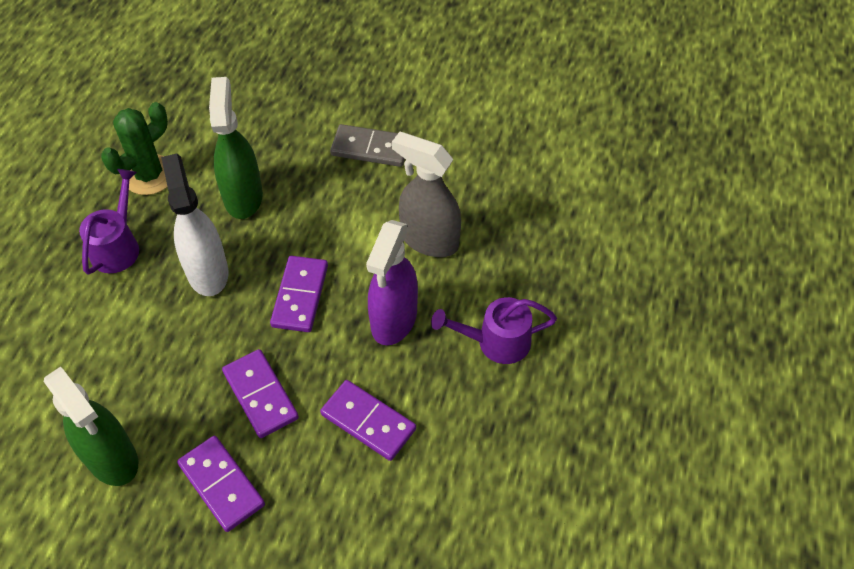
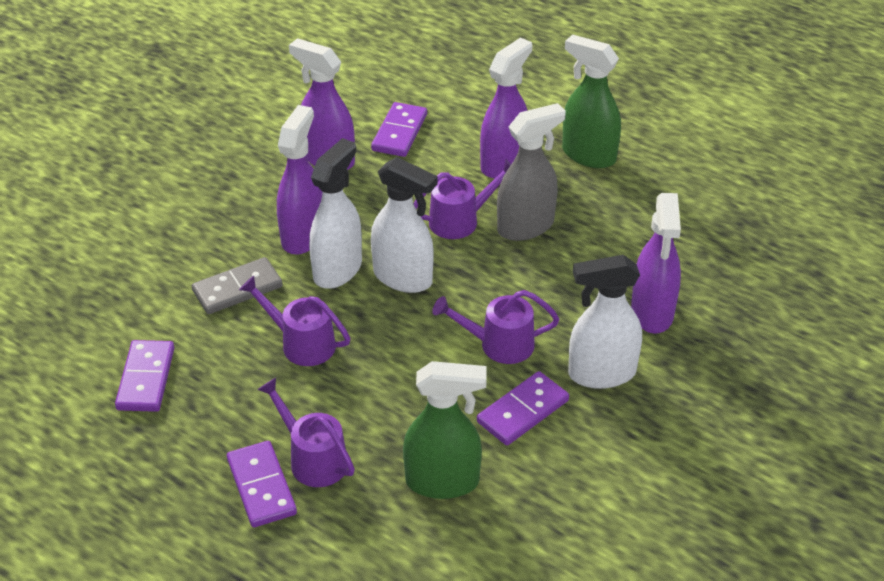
green cactus: [101,102,168,195] = 1 -> none = 0
purple spray bottle: [366,220,418,345] = 1 -> [277,105,323,255] [289,38,355,170] [480,38,532,178] [631,193,681,334] = 4
purple watering can: [79,169,139,275] [431,297,557,364] = 2 -> [239,276,351,366] [257,378,355,487] [414,159,511,239] [432,290,559,364] = 4
white spray bottle: [161,153,228,296] = 1 -> [309,138,362,289] [371,157,437,293] [568,255,642,389] = 3

